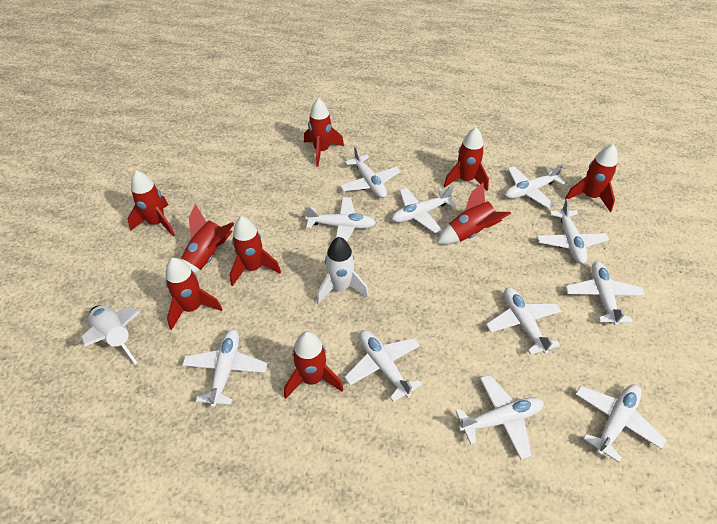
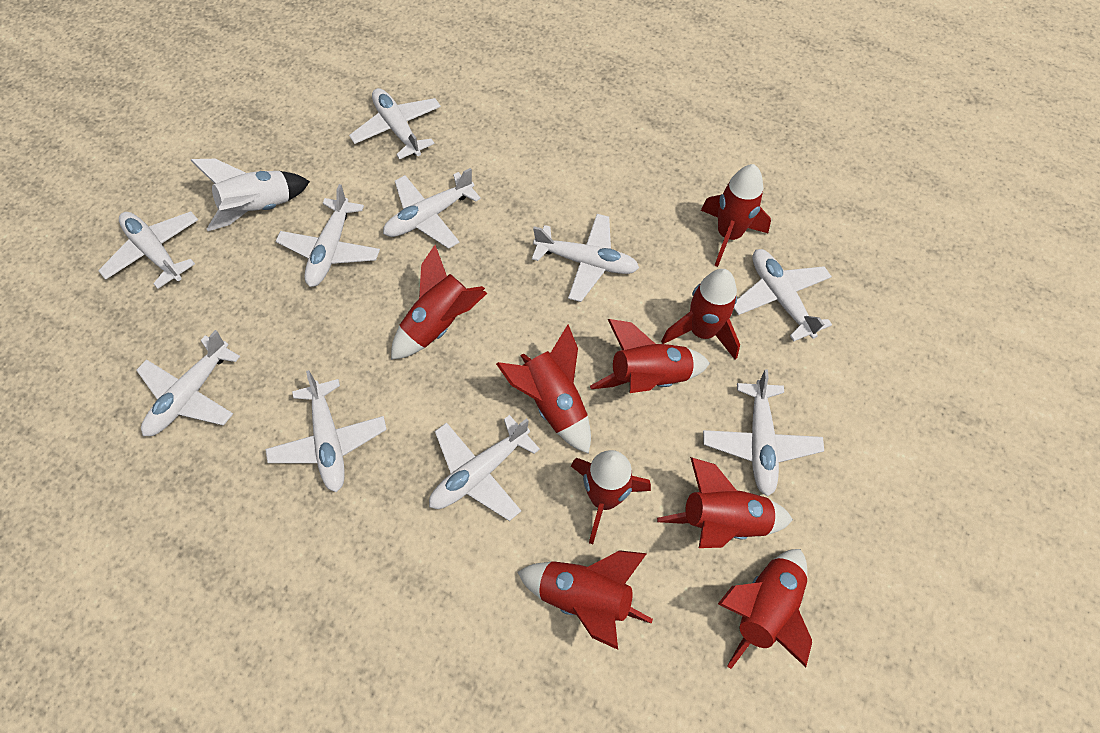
white plane: [182,329,268,408] [304,197,376,242] [340,146,400,198] [345,330,422,402] [392,185,457,233] [456,375,544,460] [486,288,562,355] [505,163,566,209] [537,199,609,264] [565,261,645,326] [576,384,667,463] = 11 -> [98,211,198,289] [136,330,240,436] [265,370,387,492] [276,184,380,287] [349,88,441,159] [383,168,481,249] [429,415,540,521] [532,214,639,302] [703,369,824,496] [734,249,832,342] = 10
white rocket: [82,305,140,364] [317,237,369,304] = 2 -> [190,159,310,231] = 1

